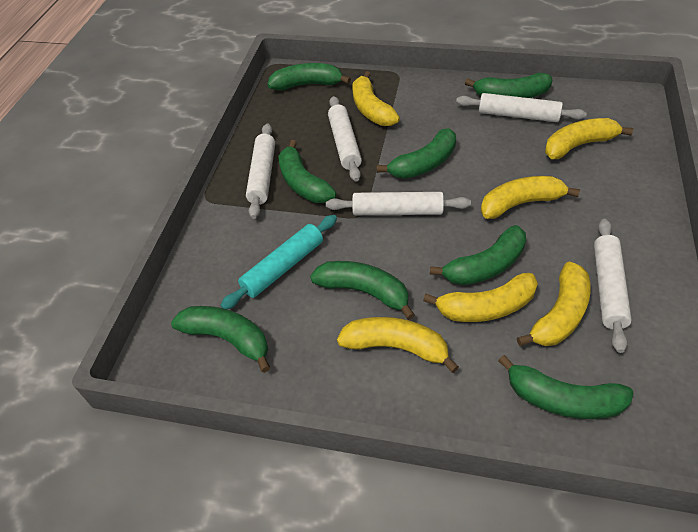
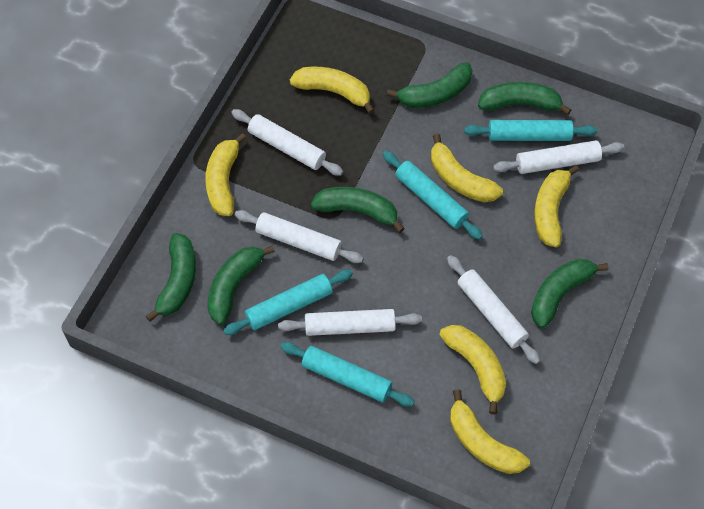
green banana: [171,306,271,373] [267,63,351,91] [278,140,337,203] [310,261,415,320] [377,128,456,179] [430,225,526,285] [465,73,552,98] [498,355,634,419] = 8 -> [146,233,196,322] [207,245,275,325] [311,187,405,233] [387,62,473,108] [478,82,571,115] [531,259,608,328] = 6
turquoise rolling pin: [220,215,337,309] = 1 -> [223,269,353,335] [280,342,415,407] [382,151,483,240] [464,120,597,141] = 4

